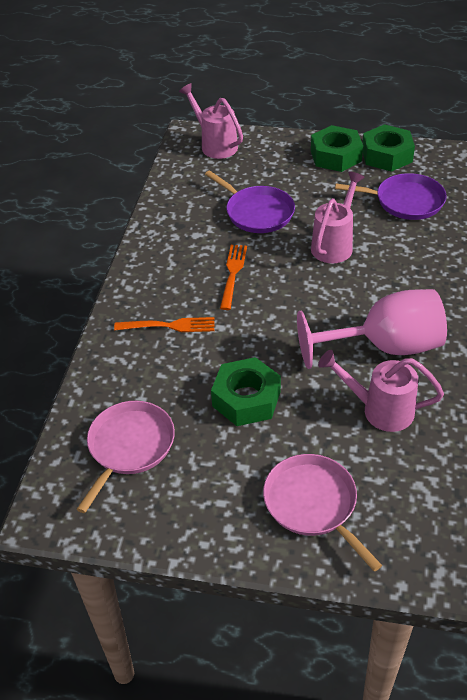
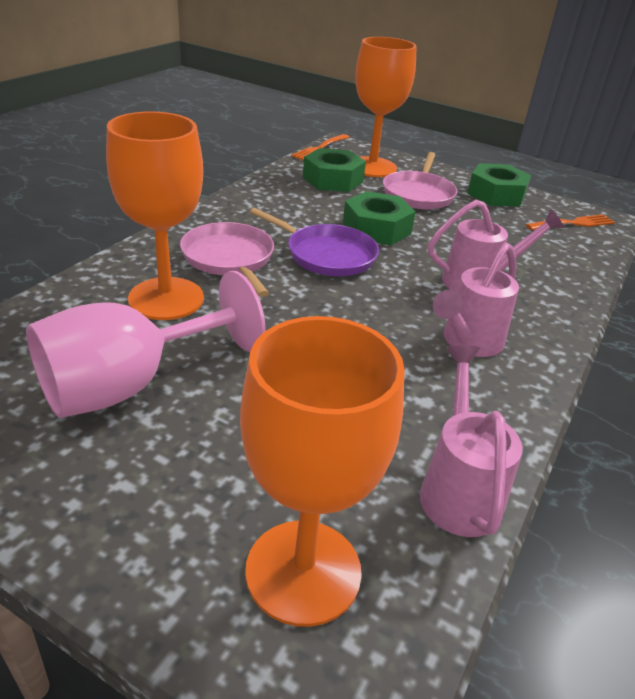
orange goblet: none = 0 -> [106,112,204,320] [240,316,405,627] [356,37,417,177] = 3
purple pan: [205,170,295,233] [335,173,447,220] = 2 -> [250,208,379,276] = 1

